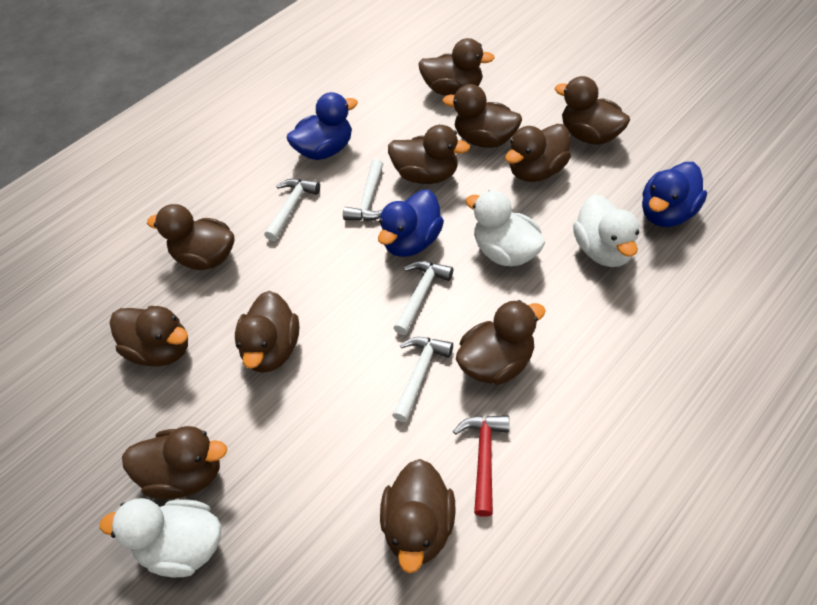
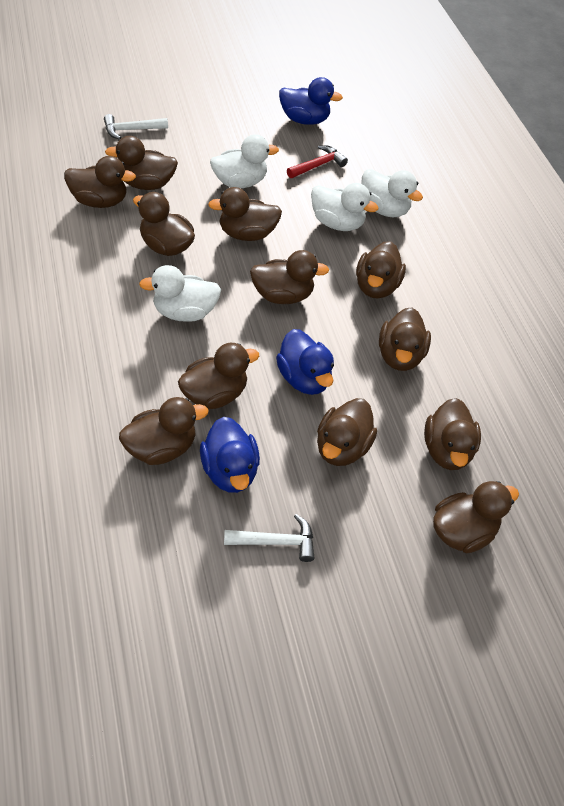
brown duck: [110,306,188,367] [122,426,227,499] [147,204,235,270] [235,291,299,373] [380,459,456,574] [388,125,470,184] [418,38,495,96] [443,84,522,148] [456,300,546,385] [505,124,571,182] [555,76,630,145] = 11 -> [64,156,136,208] [105,136,178,190] [119,397,208,465] [133,192,195,256] [178,343,259,409] [208,187,282,241] [250,250,329,304] [317,398,377,466] [356,241,406,299] [379,307,431,371] [424,398,481,470] [433,481,519,553] = 12
white duck: [100,498,221,577] [466,191,545,266] [573,195,639,267] = 3 -> [139,265,221,322] [210,134,279,188] [311,183,379,231] [361,169,423,217] = 4
white hammer: [264,179,320,241] [343,159,383,221] [392,337,453,422] [393,261,453,335] = 4 -> [104,114,168,139] [224,514,315,562] = 2

